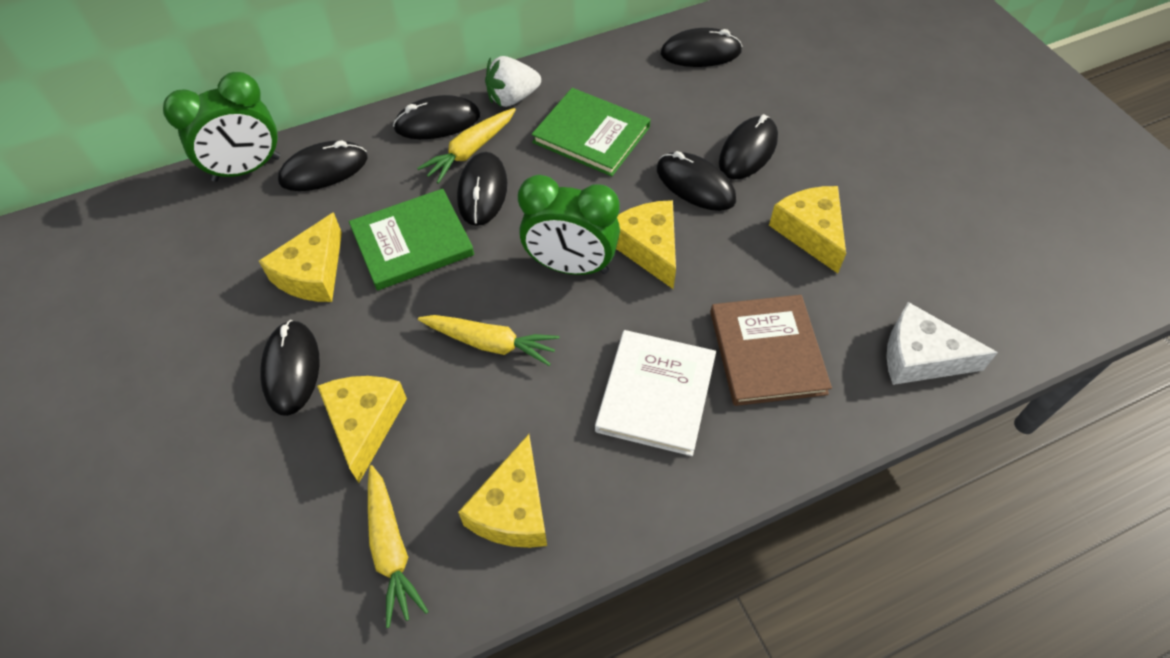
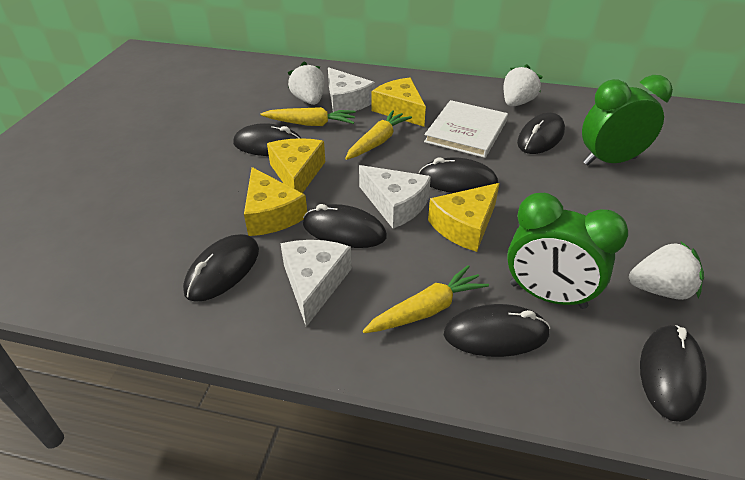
brown book: [710,295,832,406] = 1 -> none = 0
green book: [349,189,474,291] [532,88,650,176] = 2 -> none = 0
white cheese: [886,302,998,385] = 1 -> [280,240,352,327] [328,67,375,112] [359,165,431,229] = 3
white strawberry: [485,56,541,107] = 1 -> [288,62,325,105] [504,64,543,106] [629,242,704,300] = 3
yellow cheese: [259,212,342,302] [317,376,407,483] [458,434,547,548] [616,200,676,289] [769,186,846,273] = 5 -> [244,167,307,236] [267,138,325,193] [372,77,426,127] [428,183,500,252] = 4

